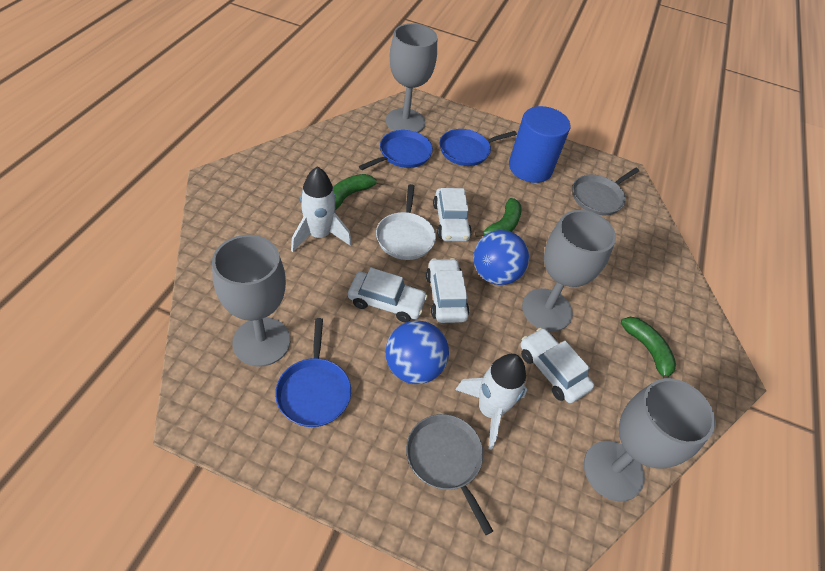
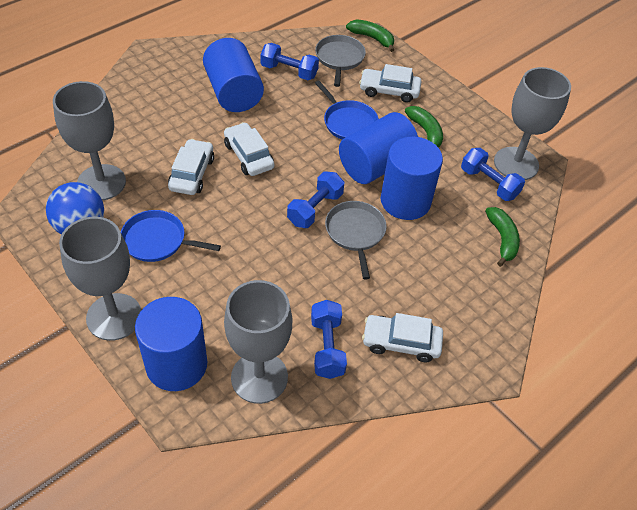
blue ball: [385,320,449,384] [474,230,529,285] = 2 -> [46,182,104,235] = 1
blue cylinder: [509,106,570,183] = 1 -> [135,297,207,391] [203,38,264,112] [339,112,418,184] [381,137,443,220] = 4
blue dumbbell: none = 0 -> [260,43,319,80] [287,172,344,228] [311,300,347,379] [461,148,525,201] = 4
blue pan: [275,318,351,427] [359,130,433,170] [440,129,517,166] = 3 -> [121,210,221,262] [315,80,379,140] = 2
white pan: [376,184,436,260] = 1 -> none = 0
white rocket: [291,166,352,252] [455,354,527,450] = 2 -> none = 0

